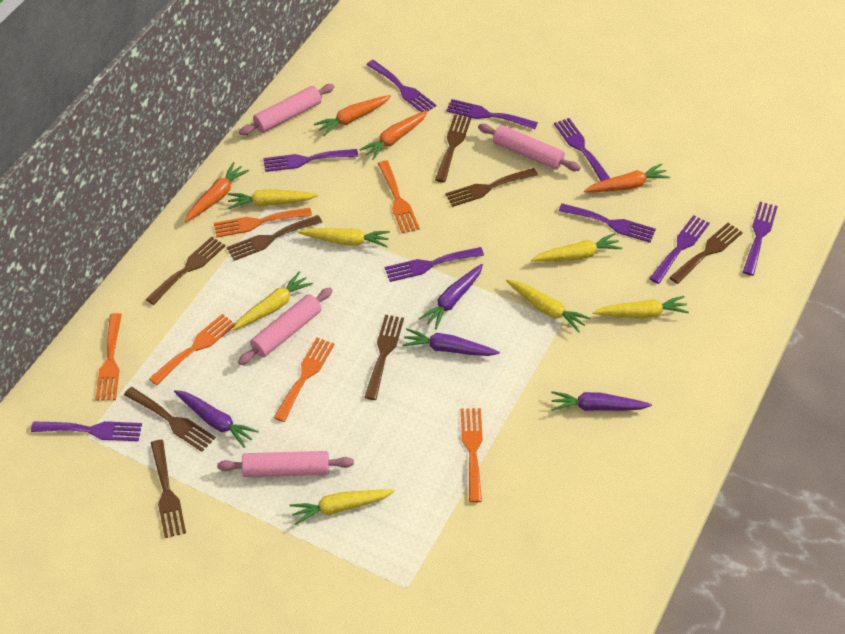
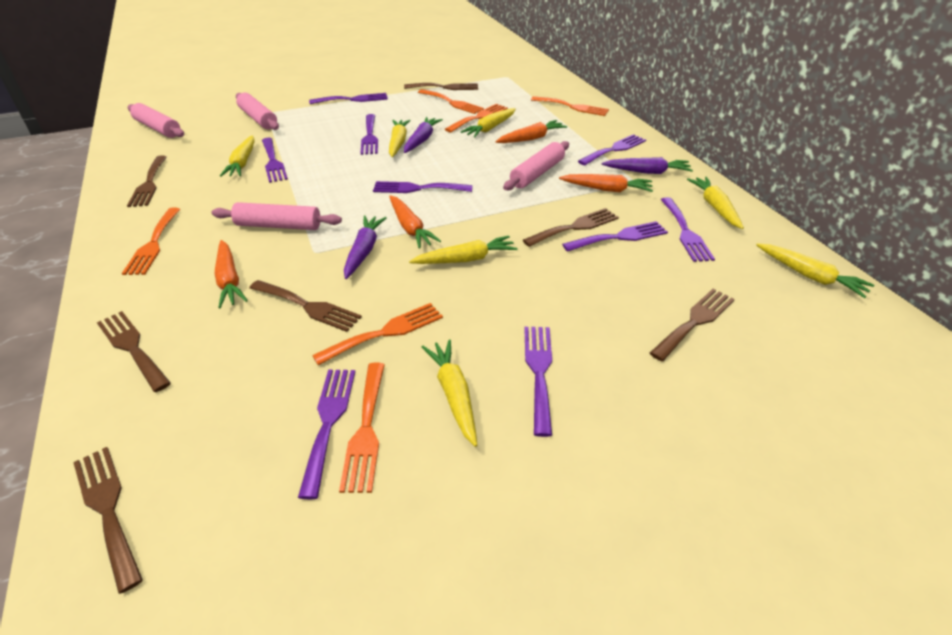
brown fork: [124,387,216,452] [146,237,225,305] [151,440,186,538] [227,215,322,261] [364,315,404,400] [435,114,471,183] [445,168,538,207] [669,223,743,284] = 8 -> [73,447,143,594] [97,311,171,392] [127,155,167,207] [249,280,362,332] [404,83,478,90] [523,208,619,247] [650,289,735,361] = 7
purple carrot: [174,390,259,448] [402,328,500,356] [418,264,483,329] [551,391,652,411] = 4 -> [344,215,387,279] [404,117,443,153] [602,157,693,174] = 3

